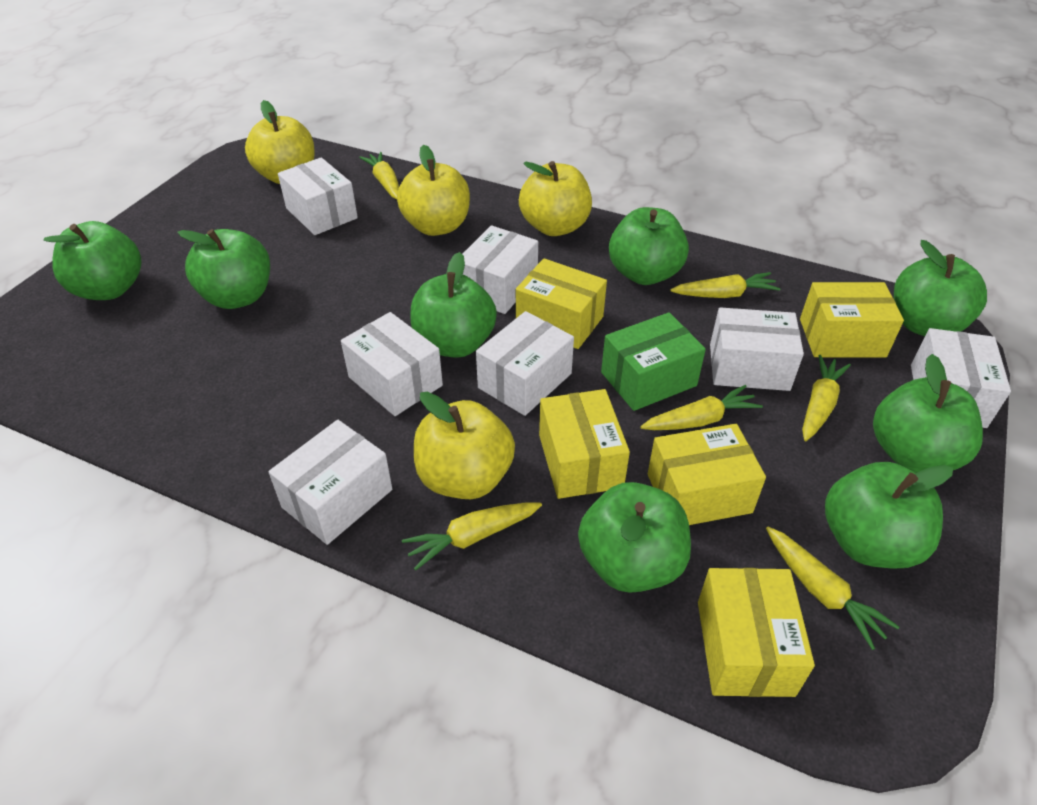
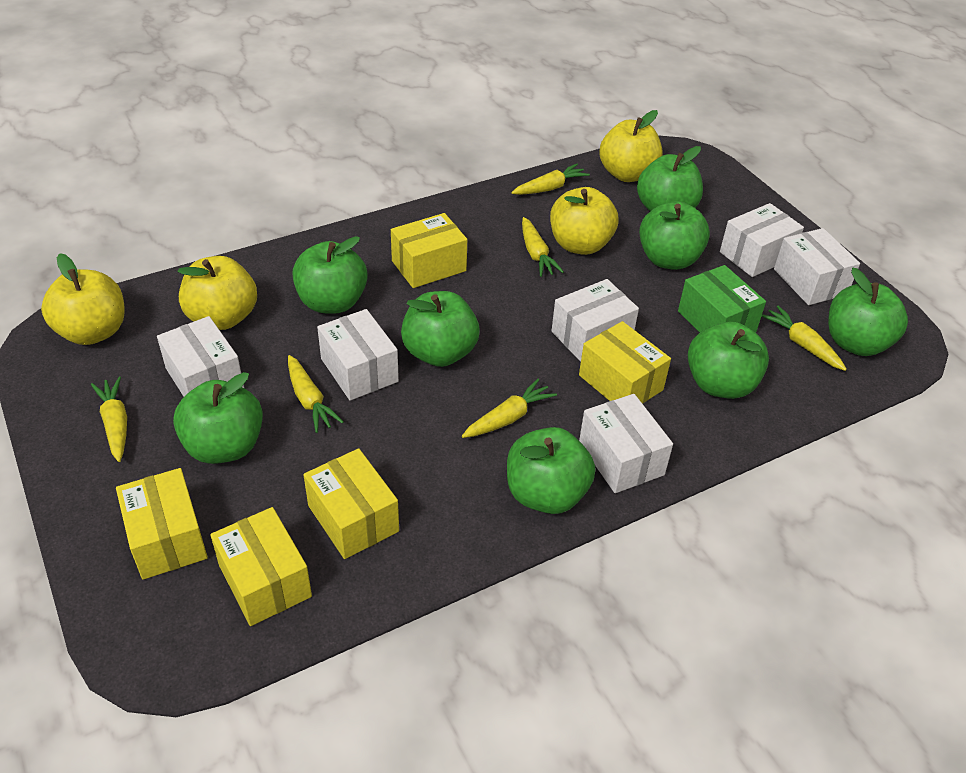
white box: [268,420,392,545] [278,157,358,235] [341,312,443,416] [462,225,538,314] [476,311,574,416] [710,307,804,391] [911,328,1011,428] = 7 -> [157,316,244,396] [317,309,399,401] [552,279,639,362] [579,394,673,493] [720,203,804,277] [774,228,860,305] = 6

